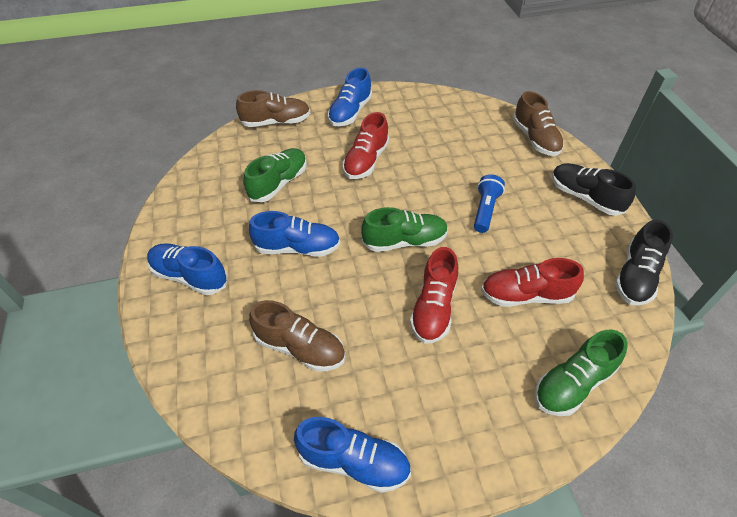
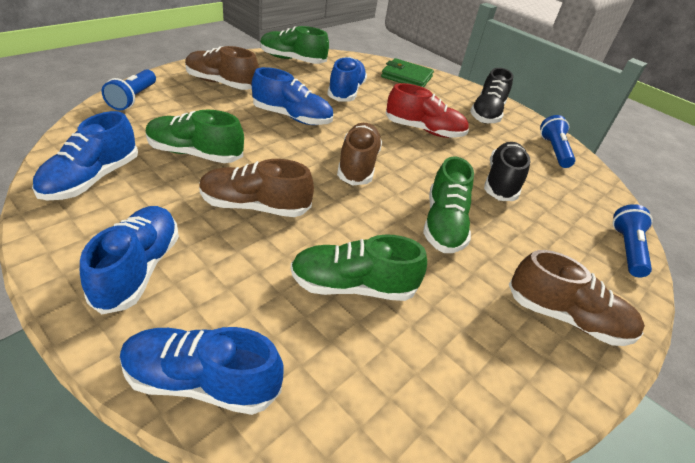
blue flashlight: [474,174,505,233] = 1 -> [102,69,156,110] [540,115,575,168] [612,204,653,277] = 3
blue shoe: [147,243,228,295] [249,211,340,257] [294,417,411,493] [328,68,372,126] = 4 -> [32,111,138,200] [80,206,179,314] [120,327,284,415] [252,67,333,125] [327,57,367,102] = 5
brown shoe: [236,90,310,127] [249,300,345,372] [513,91,564,156] = 3 -> [185,46,259,90] [199,159,314,217] [337,123,382,185] [509,250,645,346] = 4
green shoe: [244,148,307,202] [361,207,448,252] [535,329,628,416] = 3 -> [145,110,244,163] [260,26,329,64] [290,234,427,301] [423,156,474,253] = 4
green wallet: none = 0 -> [381,58,434,88] = 1
red shoe: [343,112,389,179] [410,247,458,344] [481,258,584,307] = 3 -> [386,83,469,138] = 1

